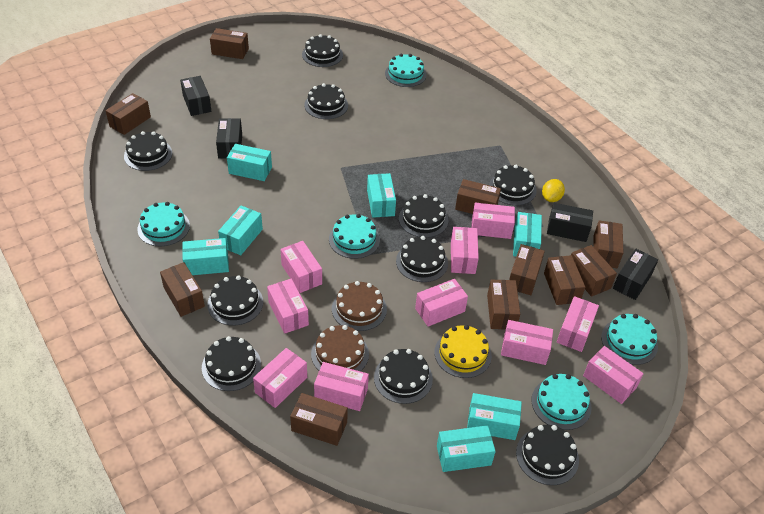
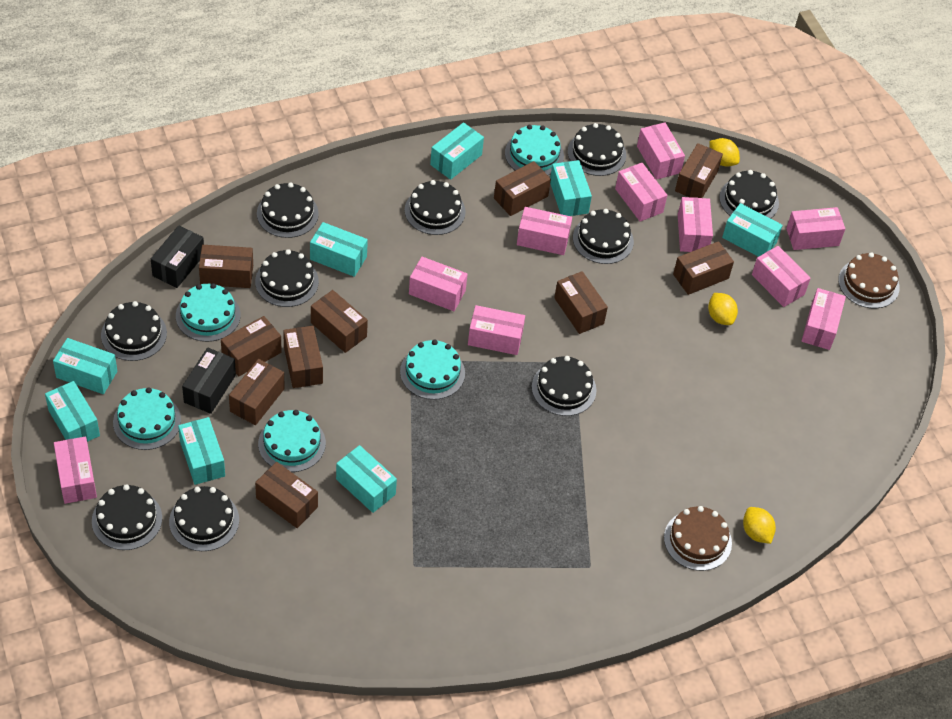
black box: [180,76,211,116] [216,118,242,159] [547,203,593,242] [613,249,658,300] = 4 -> [151,225,204,288] [182,348,236,414] = 2
turquoise box: [182,238,229,275] [218,206,263,255] [227,144,272,181] [367,173,396,218] [437,425,496,472] [467,393,522,440] [513,212,542,257] = 7 -> [45,381,100,442] [53,338,117,394] [178,417,225,485] [310,222,368,277] [336,445,397,513] [430,122,484,180] [550,160,592,216] [722,203,783,257] = 8
yellow cake: [435,325,492,378] = 1 -> none = 0
yellow lemon: [542,179,565,202] = 1 -> [708,293,738,325] [710,138,740,167] [743,507,776,544] = 3

